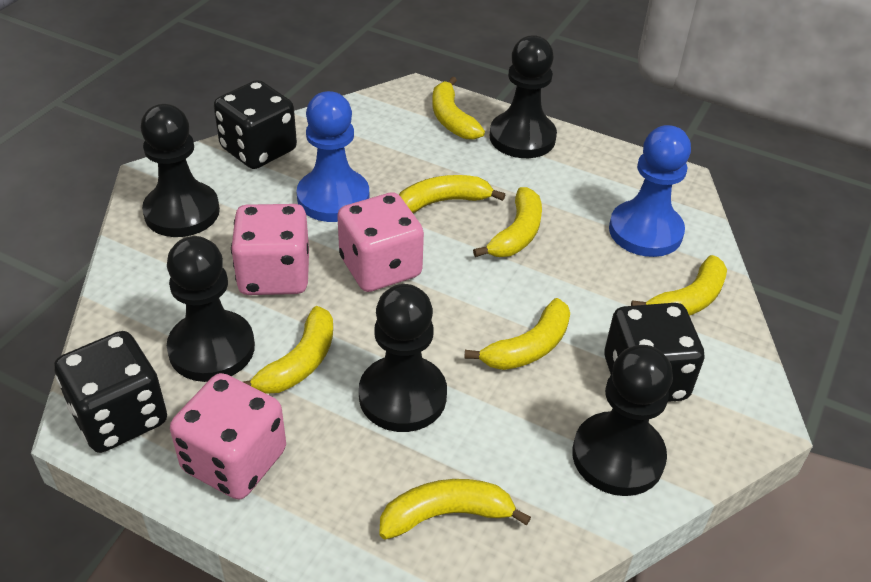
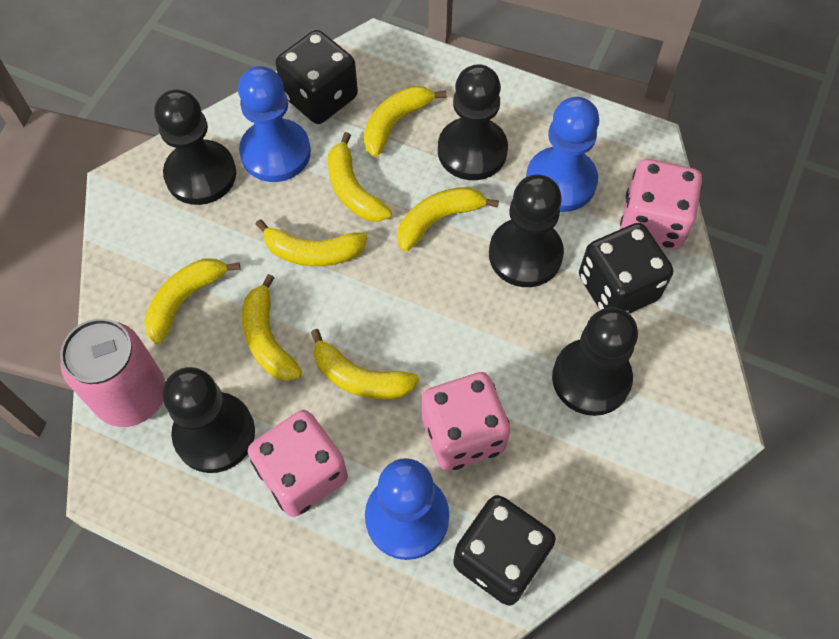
blue pawn: [297,91,369,222] [609,125,691,257] = 2 -> [238,66,311,182] [365,458,449,560] [526,97,599,212] = 3
pink can: none = 0 -> [60,319,165,427] = 1

